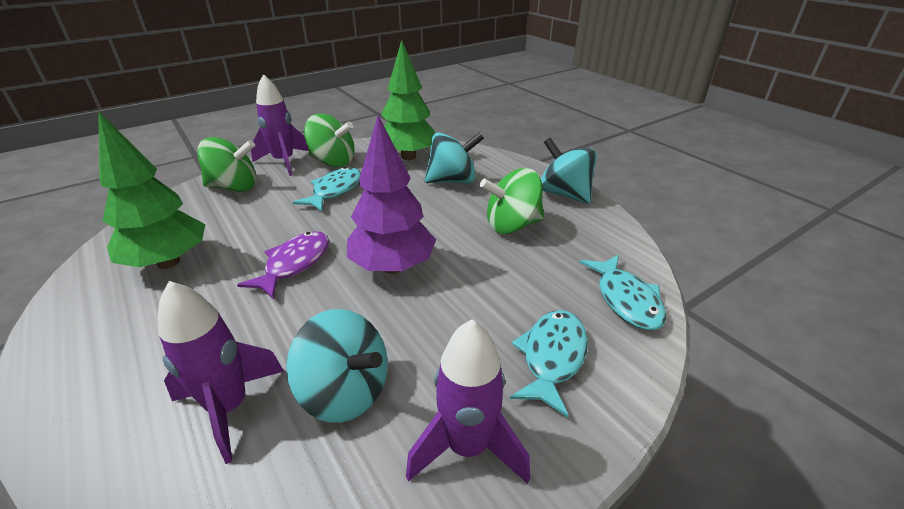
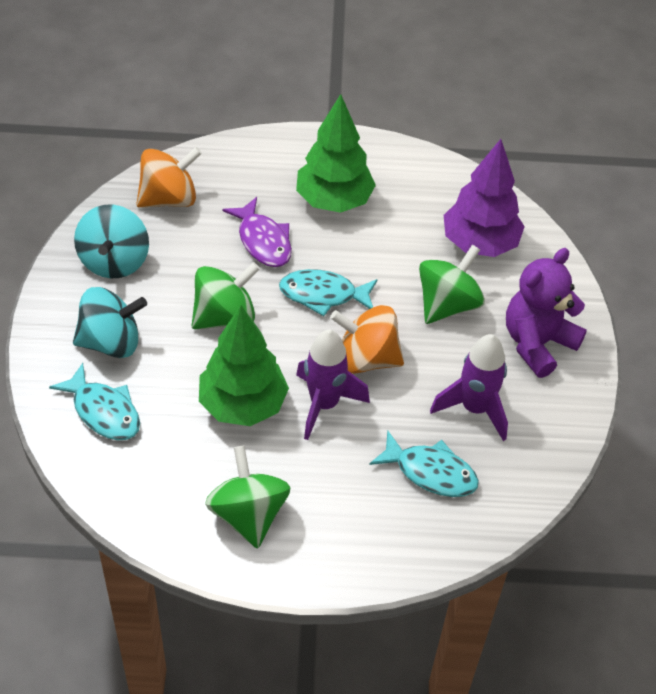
orange spinning top: none = 0 -> [136,147,202,208] [330,305,404,374] = 2
purple rocket: [158,281,284,464] [251,74,309,176] [406,319,530,484] = 3 -> [296,329,370,440] [430,334,508,441] = 2
purple teddy bear: none = 0 -> [506,248,587,378] = 1
turquoise spinning top: [286,309,388,423] [424,132,484,184] [541,137,597,204] = 3 -> [73,287,147,358] [74,204,149,278] = 2

